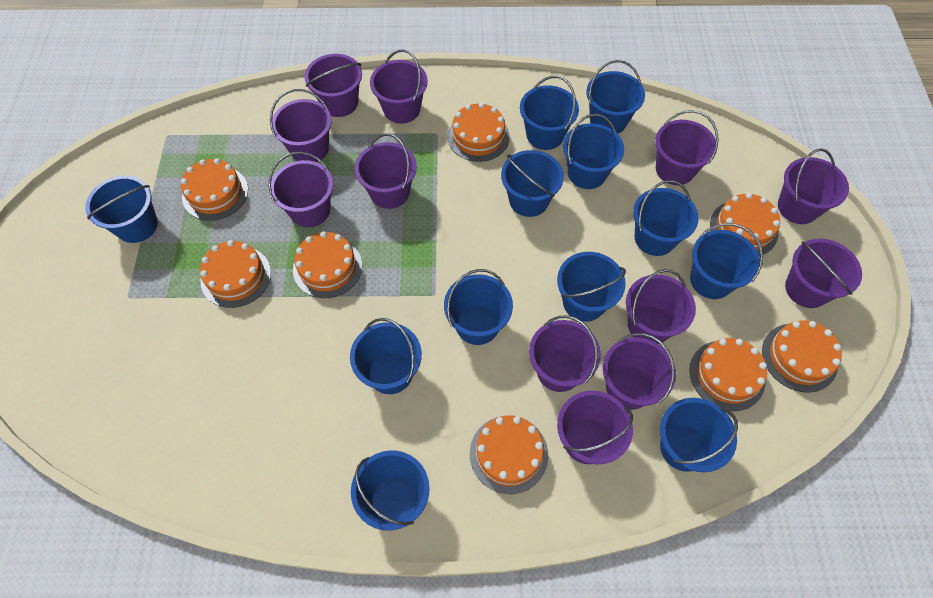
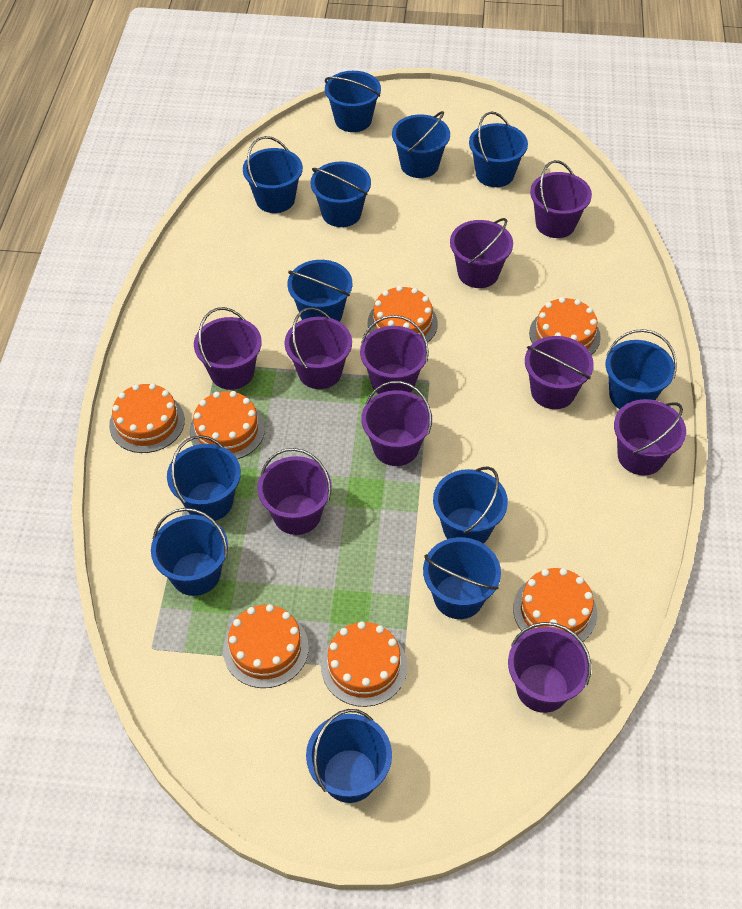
orange cake: [181,158,248,221] [200,240,271,308] [293,231,362,298] [448,103,510,162] [470,415,548,494] [689,338,767,411] [710,193,780,256] [762,320,842,393] = 8 -> [109,383,185,453] [189,391,265,459] [223,604,309,688] [321,621,407,707] [368,286,438,343] [513,568,597,641] [529,297,601,355] = 7
purple bucket: [268,152,333,227] [270,89,332,162] [304,54,362,117] [354,133,417,209] [370,49,428,124] [529,315,601,392] [557,390,633,465] [603,333,676,410] [626,269,696,344] [655,110,719,185] [778,148,849,224] [785,239,862,308] = 12 -> [194,307,262,390] [258,448,332,535] [284,307,352,389] [360,315,429,394] [361,381,432,466] [450,218,513,288] [508,622,591,713] [525,336,594,409] [530,160,592,238] [614,399,686,475] = 10

